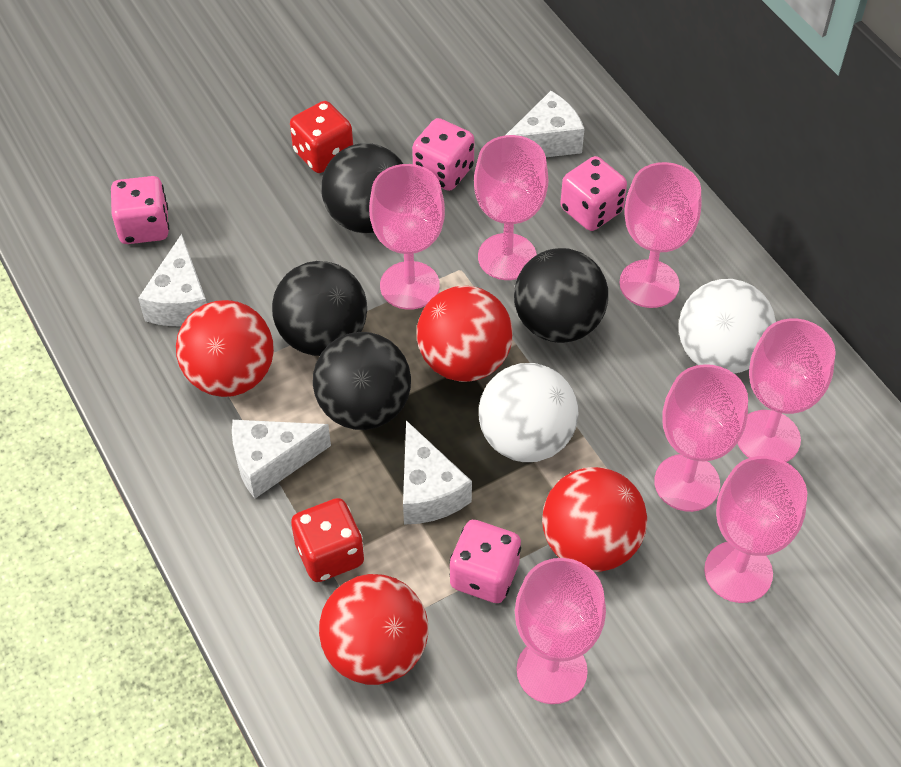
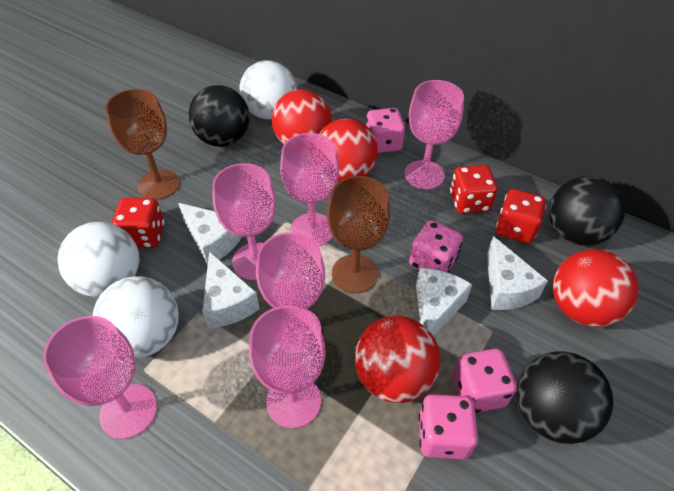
black ball: [272,261,367,356] [313,332,411,430] [321,143,403,233] [514,248,608,343] = 4 -> [188,85,250,147] [517,351,613,444] [549,176,625,246] = 3
brown goblet: none = 0 -> [105,89,180,200] [327,176,390,293] = 2
pink goblet: [369,164,445,310] [474,135,548,280] [515,558,606,704] [619,162,702,308] [654,364,748,512] [704,456,807,603] [738,318,836,462] = 7 -> [43,316,157,439] [212,163,276,280] [249,306,326,428] [256,232,325,329] [280,133,339,246] [404,80,464,189] = 6
red dice: [290,101,353,173] [291,498,364,582] = 2 -> [112,198,165,248] [450,165,498,214] [496,189,546,243] = 3
white ball: [479,363,578,462] [679,279,776,374] = 2 -> [58,222,140,297] [93,276,179,358] [240,60,297,120] = 3

